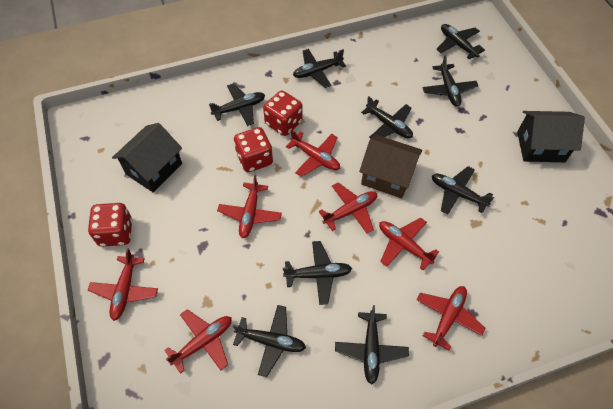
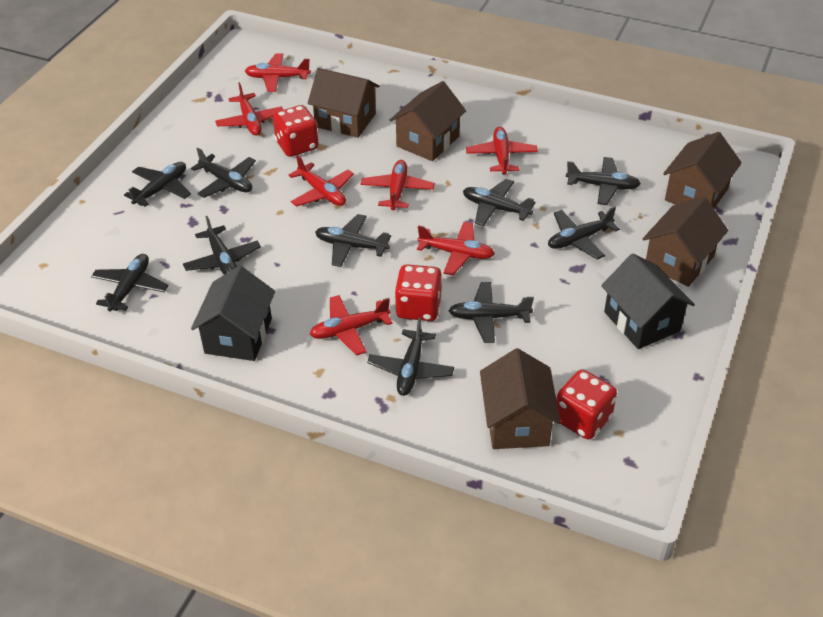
black plane: [209,83,265,126] [233,305,306,377] [283,241,352,305] [293,49,346,88] [335,305,409,385] [361,96,413,139] [422,55,478,107] [432,166,494,215] [436,24,485,59] = 9 -> [91,254,169,312] [124,162,191,207] [183,216,261,275] [191,148,256,198] [315,214,391,267] [367,317,454,396] [448,282,534,343] [463,179,536,226] [548,206,620,259] [566,157,641,205] = 10
brown house: [359,135,422,199] = 1 -> [307,68,379,138] [390,81,466,161] [480,348,561,449] [643,197,728,287] [663,132,742,208] = 5

